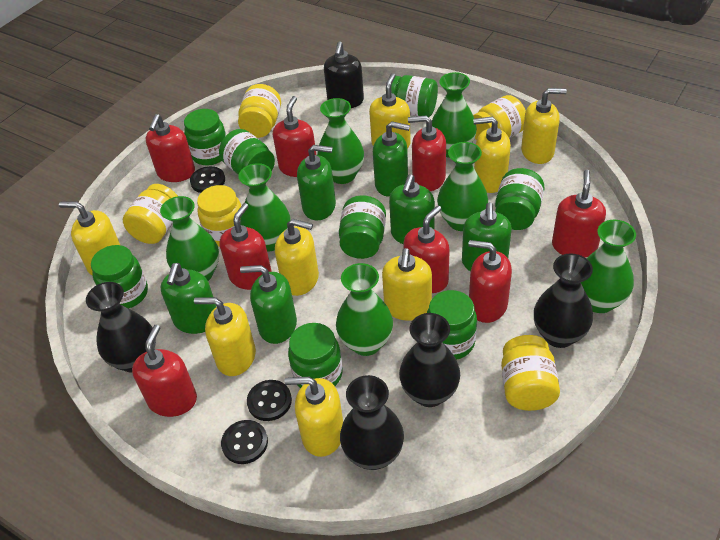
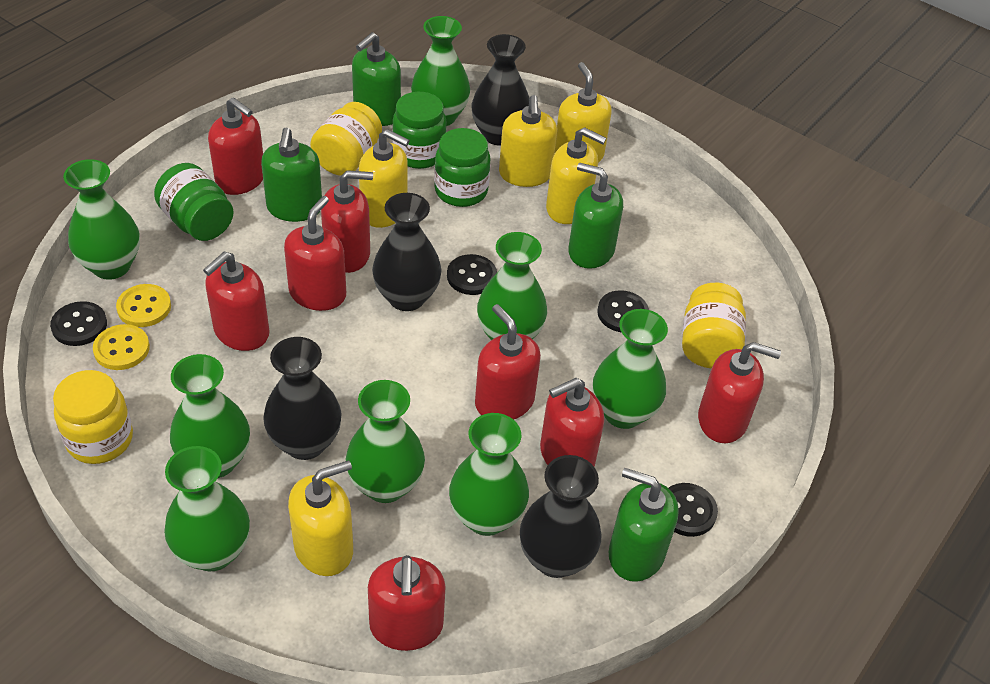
black button: [190,166,225,193] [221,420,268,464] [247,380,292,421] = 3 -> [50,301,107,346] [447,254,497,295] [597,290,649,333] [669,483,718,537] = 4
black soap dispenser: [324,41,364,108] = 1 -> none = 0
green jar: [91,245,148,309] [184,109,226,165] [219,129,275,175] [288,323,343,388] [339,195,386,259] [391,75,438,117] [427,290,477,360] [495,168,545,230] = 8 -> [154,163,234,241] [392,92,447,169] [434,128,491,207] = 3
green soap dispenser: [161,263,216,334] [240,265,297,344] [297,145,336,220] [373,121,410,197] [389,174,435,244] [462,202,512,271] = 6 -> [261,127,322,222] [352,32,401,126] [568,163,623,269] [609,468,679,582] = 4
green vase: [160,196,219,281] [238,163,290,252] [317,98,364,184] [336,263,393,356] [432,72,477,158] [437,142,488,231] [581,220,636,313] = 7 -> [63,159,140,280] [164,446,250,571] [170,354,250,478] [346,380,425,503] [411,16,470,126] [449,413,529,536] [477,232,547,340] [593,309,668,429] = 8
yellow button: none = 0 -> [93,324,150,370] [116,284,171,327] = 2
yellow jar: [123,184,178,244] [197,185,241,247] [238,84,281,138] [473,95,526,140] [501,335,560,411] = 5 -> [53,370,133,464] [310,102,382,176] [682,283,746,368] = 3
yellow soap dispenser: [59,202,120,276] [194,297,256,376] [275,219,319,296] [285,377,343,457] [369,73,411,149] [382,248,432,321] [473,117,511,193] [521,88,567,164] = 8 -> [288,460,353,576] [359,129,410,228] [499,95,557,187] [546,127,606,224] [554,62,612,163] = 5

